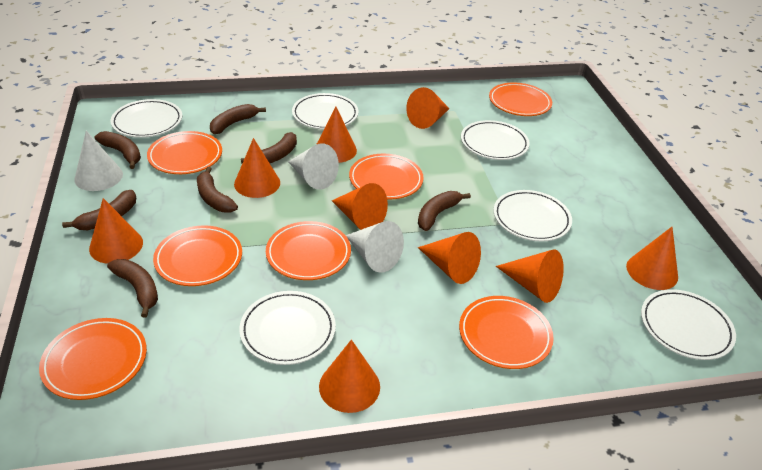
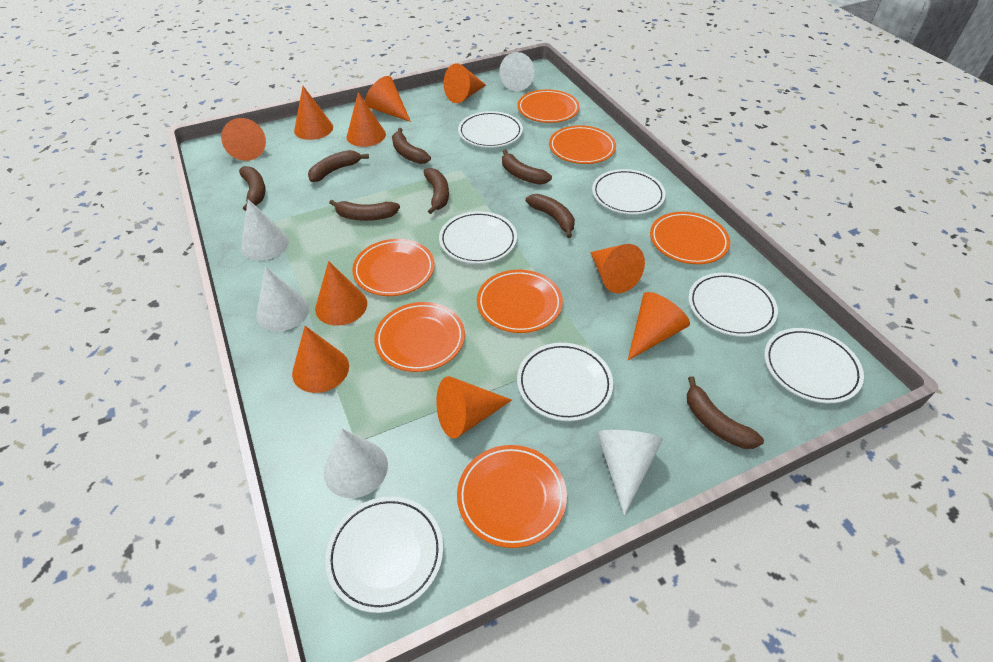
brown banana: [62,190,136,230] [95,131,141,169] [107,259,158,318] [197,167,238,212] [210,104,266,134] [241,132,297,163] [418,191,471,231] = 7 -> [239,166,265,211] [308,150,369,182] [329,200,400,221] [392,128,431,164] [424,168,449,214] [502,149,552,185] [526,194,575,238] [687,376,764,449] = 8
orange cone: [89,198,143,264] [234,138,280,198] [317,107,357,163] [319,340,380,413] [332,183,388,230] [406,87,450,129] [418,232,481,284] [496,249,564,303] [626,227,678,290] = 9 -> [221,118,266,161] [292,326,349,393] [294,86,333,140] [315,261,367,326] [347,92,386,147] [365,76,411,122] [436,376,512,439] [443,63,486,103] [590,244,645,293] [628,292,690,360] = 10
white cone: [74,131,123,191] [288,143,339,190] [346,221,404,273] = 3 -> [241,199,289,261] [256,267,309,332] [324,428,388,498] [499,52,535,91] [597,430,663,516] = 5
white plate: [111,99,182,138] [239,291,336,365] [292,93,358,129] [461,120,530,160] [494,190,572,241] [641,289,736,360] = 6 -> [325,496,443,613] [439,211,517,264] [458,111,523,148] [517,343,613,421] [592,169,666,215] [689,273,778,337] [764,328,864,403] = 7

